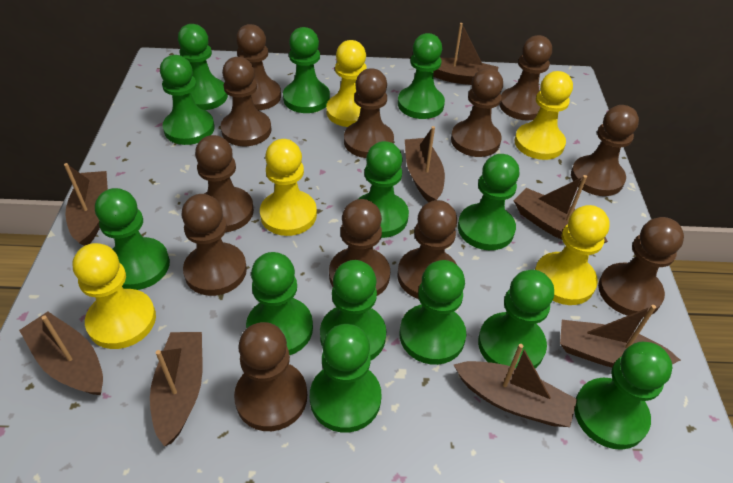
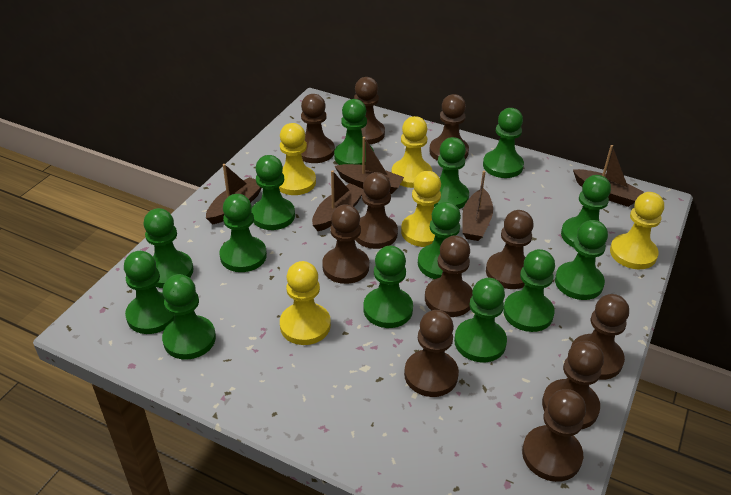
brown boat: [19,311,103,395] [64,163,108,246] [150,332,202,446] [405,126,445,202] [433,23,498,85] [454,344,577,427] [514,175,608,243] [560,305,681,368] = 8 -> [206,164,262,224] [312,170,364,231] [335,137,404,194] [462,171,493,241] [573,145,644,207] = 5
brown pawn: [182,194,247,296] [195,135,254,232] [221,57,272,146] [234,322,307,431] [236,24,281,110] [329,199,390,296] [344,68,394,158] [397,200,457,299] [451,68,503,157] [499,35,552,120] [571,105,639,196] [598,217,684,317] = 12 -> [301,94,335,163] [322,204,369,284] [354,77,385,144] [355,172,398,249] [404,310,459,397] [425,235,473,317] [429,94,469,161] [486,210,534,289] [522,389,586,482] [542,341,604,429] [571,294,629,380] = 11
green pawn: [95,188,170,290] [160,55,215,145] [178,24,228,110] [246,252,313,355] [283,27,330,113] [310,324,381,433] [320,260,387,360] [358,141,409,238] [398,33,445,119] [400,260,466,365] [458,154,519,250] [478,270,554,369] [574,342,672,450] = 13 -> [124,251,174,334] [144,208,194,288] [162,274,216,360] [219,194,267,272] [252,155,295,230] [334,99,374,165] [363,246,413,328] [418,201,461,279] [434,137,469,209] [454,278,507,362] [483,108,524,178] [503,249,555,332] [555,220,608,300] [561,175,611,248] = 14

